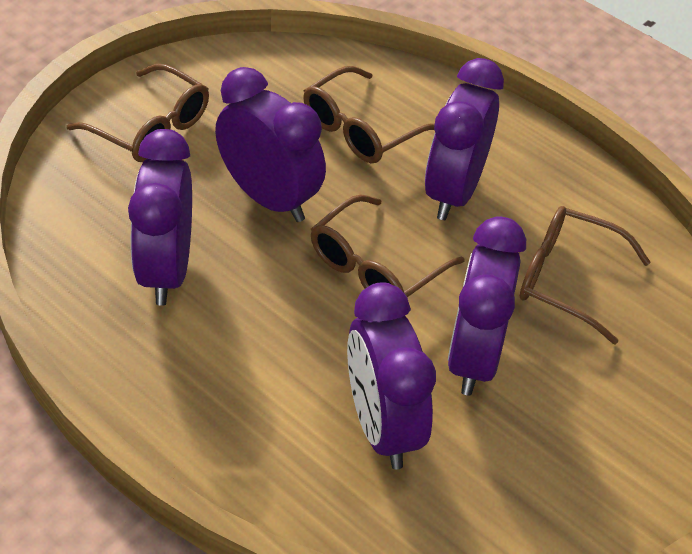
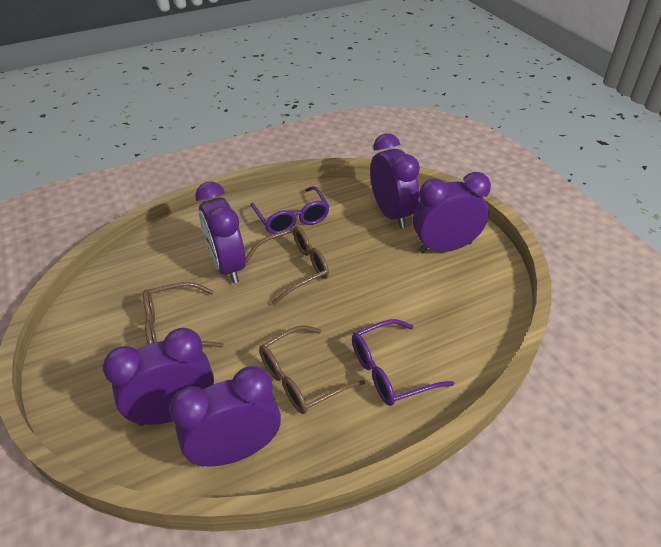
brown glasses: [66,64,209,162] [303,66,435,163] [311,194,464,297] [520,206,650,344] = 4 -> [143,282,224,348] [246,226,329,305] [259,325,365,414] = 3
purple glasses: none = 0 -> [251,186,329,234] [352,319,454,406] = 2

